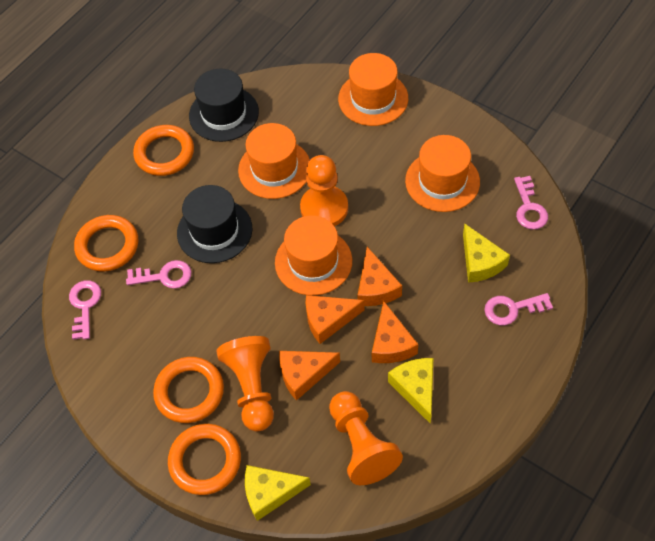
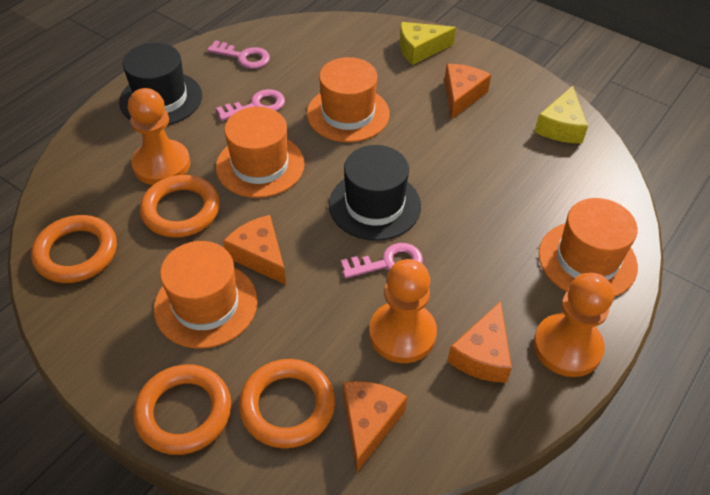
pink key: [69,281,101,340] [126,260,192,289] [484,293,553,325] [514,176,548,229] = 4 -> [207,40,270,69] [216,89,285,121] [341,243,423,278] = 3
yellow cheese: [245,465,311,521] [388,358,433,423] [463,223,510,283] = 3 -> [400,22,456,65] [535,86,588,143] = 2

